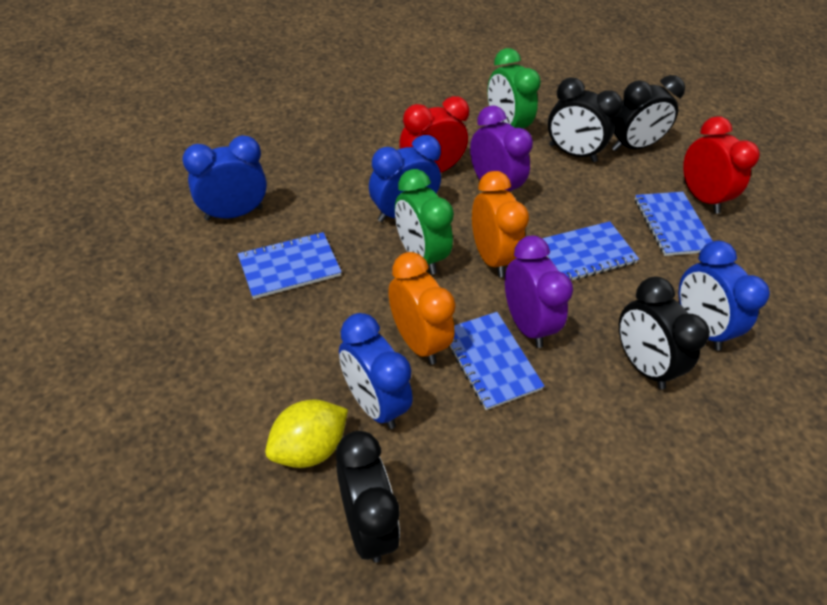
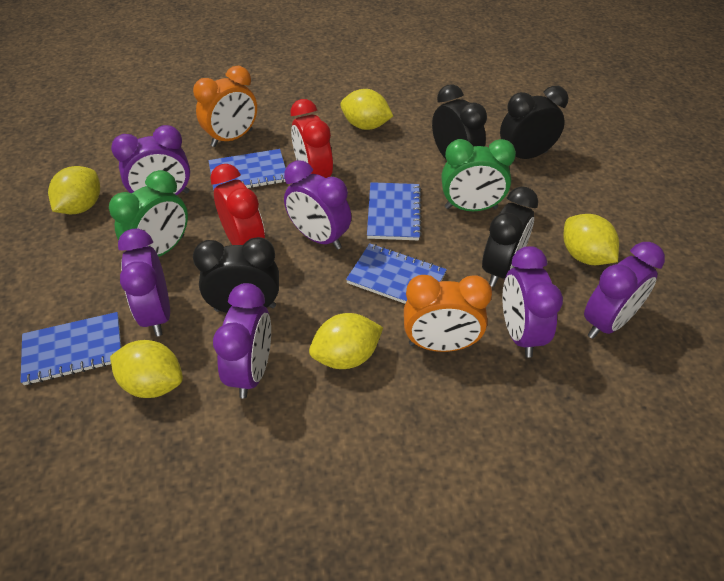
blue clock: [182,135,267,221] [339,313,413,429] [369,135,441,222] [679,241,770,351] = 4 -> none = 0
purple clock: [470,105,533,193] [505,236,573,348] = 2 -> [111,125,190,195] [118,228,170,336] [213,283,271,399] [284,160,351,250] [502,246,563,358] [584,242,665,339] = 6
yellow lemon: [265,399,348,468] = 1 -> [48,166,100,214] [110,340,183,398] [309,313,383,369] [340,89,393,130] [564,214,619,265] = 5

